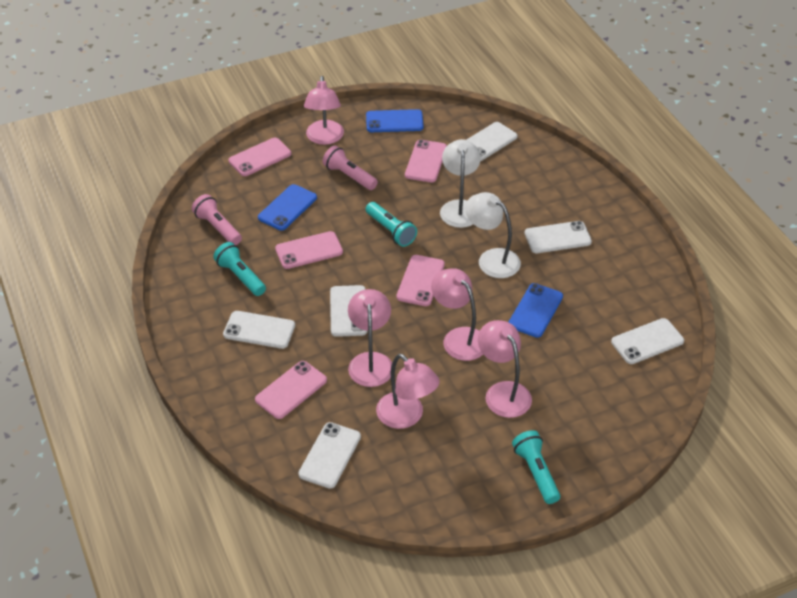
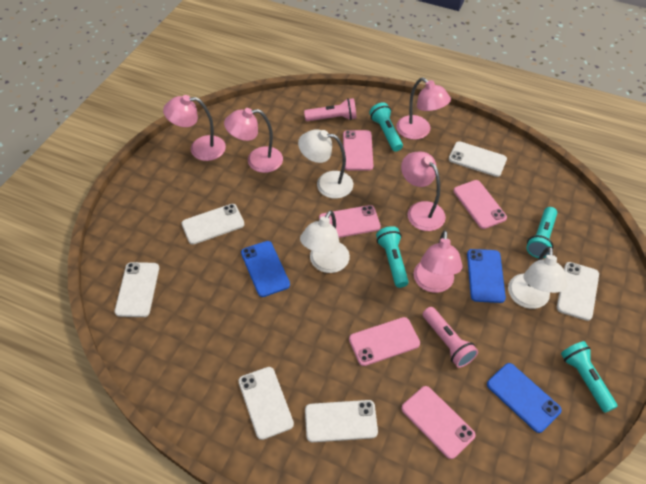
turquoise flashlight: [213,242,266,296] [366,202,417,247] [512,430,560,504] = 3 -> [369,102,403,152] [376,226,409,288] [526,207,557,258] [561,341,618,413] = 4
white lamp: [440,139,481,228] [465,192,521,278] = 2 -> [298,129,353,199] [300,210,350,273] [508,247,567,309] = 3

